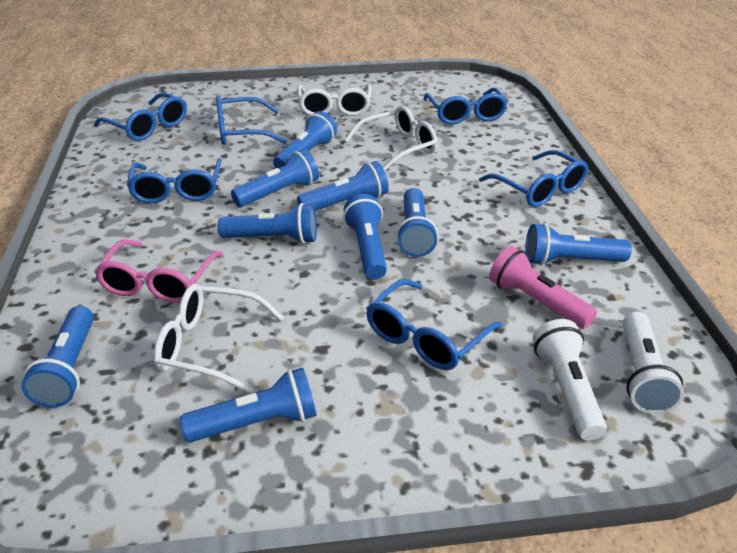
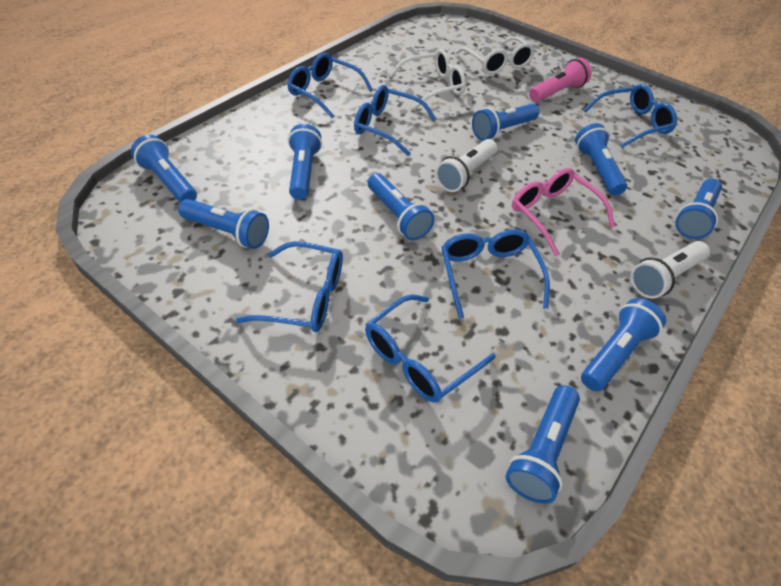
white glasses: [154,284,284,393] [297,84,371,116] [344,106,437,171] = 3 -> [389,49,466,109] [456,36,535,75] = 2

